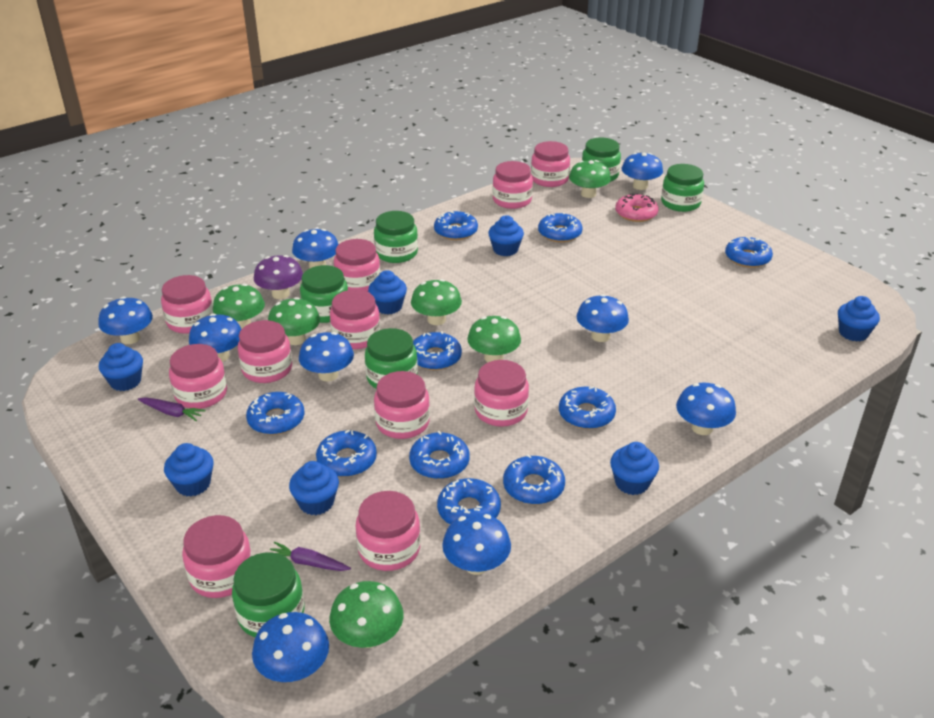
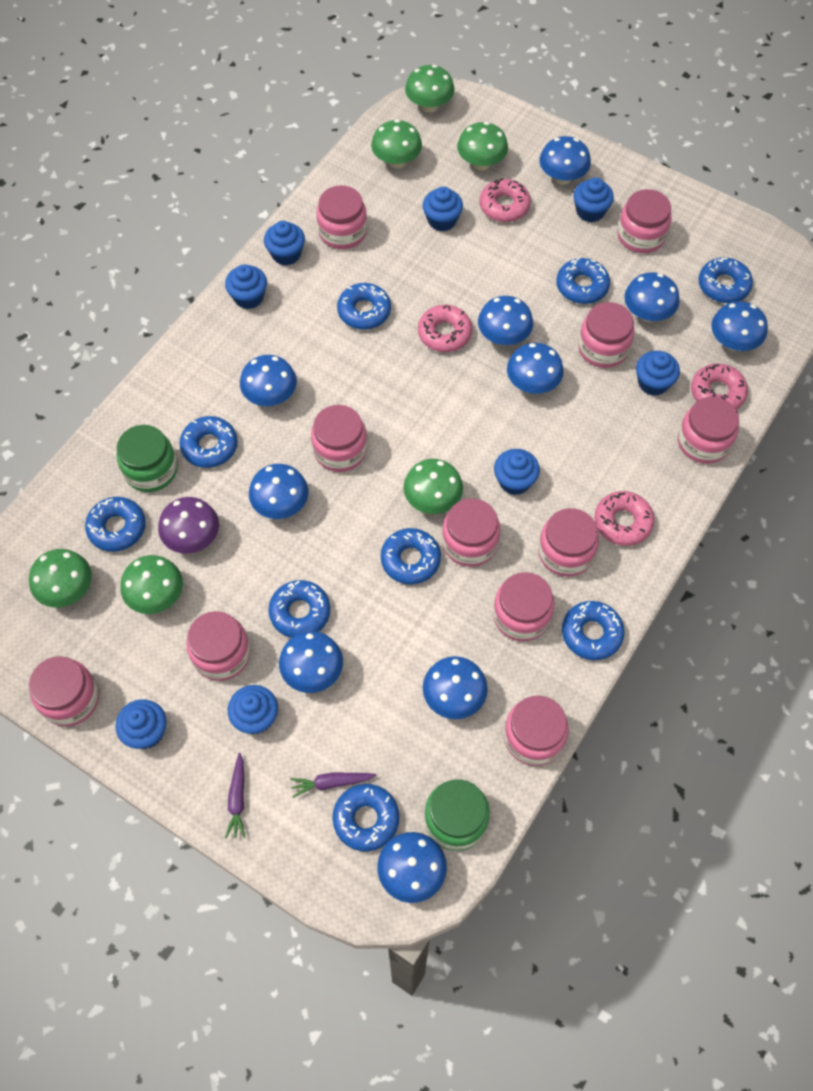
blue cupcake: [99,343,143,391] [164,443,214,496] [289,461,339,515] [368,270,407,314] [488,215,524,256] [610,442,659,495] [838,296,880,342] = 7 -> [115,699,167,749] [225,264,267,309] [228,685,278,734] [264,221,305,266] [423,187,463,232] [494,449,540,495] [573,178,614,222] [636,351,680,396] = 8
blue donut: [246,392,304,435] [316,430,377,477] [409,431,470,479] [413,331,462,370] [434,211,478,240] [437,478,501,524] [503,454,565,505] [538,212,582,242] [559,387,616,429] [725,237,773,268] = 10 -> [85,497,146,552] [180,416,238,468] [268,580,330,638] [333,784,399,852] [337,283,391,330] [381,528,441,584] [556,258,610,304] [562,601,625,660] [698,257,753,303] = 9
blue mushroom: [98,297,153,344] [189,314,242,362] [252,612,329,682] [292,229,339,268] [299,332,354,381] [442,513,511,575] [576,294,629,342] [622,153,663,190] [676,383,736,435] = 9 -> [240,355,297,406] [249,464,308,519] [279,631,343,693] [377,832,447,903] [423,656,488,719] [478,296,533,345] [507,343,564,394] [540,136,591,185] [624,272,680,322] [711,301,768,351] = 10
green jar: [232,552,304,637] [300,265,348,323] [365,328,418,389] [374,211,418,263] [582,137,621,182] [661,164,704,212] = 6 -> [117,425,178,492] [424,779,490,851] = 2
pink donut: [615,193,659,222] = 1 -> [418,305,472,352] [479,178,531,222] [594,491,654,546] [691,363,748,410] = 4

